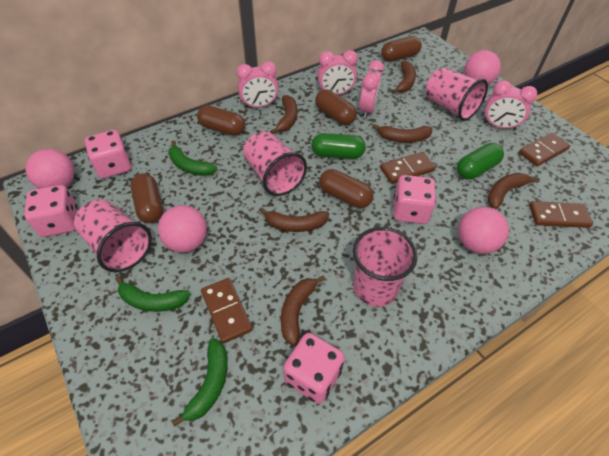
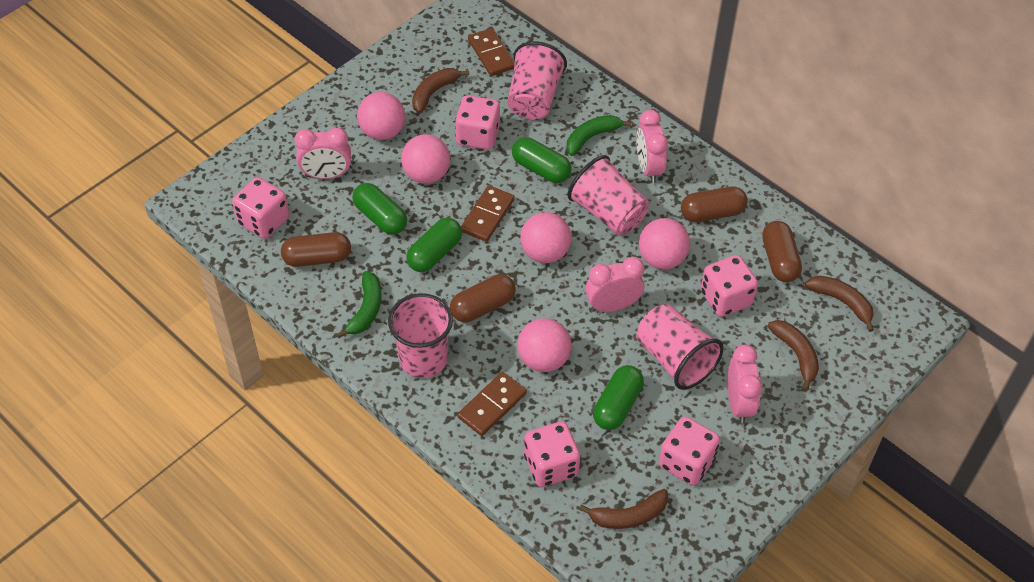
brown banana: [259,207,329,232] [270,95,297,134] [281,275,326,346] [372,124,432,143] [391,61,416,94] [487,173,540,209] = 6 -> [412,68,469,113] [579,489,668,529] [767,320,819,391] [805,276,874,332] = 4
brown capsule: [130,173,163,223] [197,105,245,136] [315,89,357,125] [319,169,373,208] [381,36,422,62] = 5 -> [281,232,351,267] [450,274,516,322] [681,187,748,222] [762,221,802,282] = 4
brown domino: [201,278,253,344] [380,152,436,184] [519,133,570,166] [529,201,593,228] = 4 -> [457,372,527,436] [461,185,515,242] [468,28,515,76] = 3
green banana: [115,276,191,312] [168,140,217,176] [172,338,228,427] = 3 -> [336,271,382,338] [567,115,632,156] = 2
green capsule: [311,133,366,159] [457,143,504,179] = 2 -> [352,183,407,235] [406,218,462,272] [512,137,572,183] [593,365,644,430] = 4
pink ball: [25,149,75,189] [158,205,207,253] [458,207,509,254] [464,50,501,84] = 4 -> [357,92,405,140] [401,134,450,184] [517,318,571,372] [520,212,571,263] [639,218,690,269] = 5
pink dice: [24,185,78,237] [85,130,131,179] [283,333,345,404] [393,175,436,224] = 4 -> [232,177,289,239] [455,95,500,150] [524,421,580,487] [659,416,720,485] [701,255,758,317] = 5

